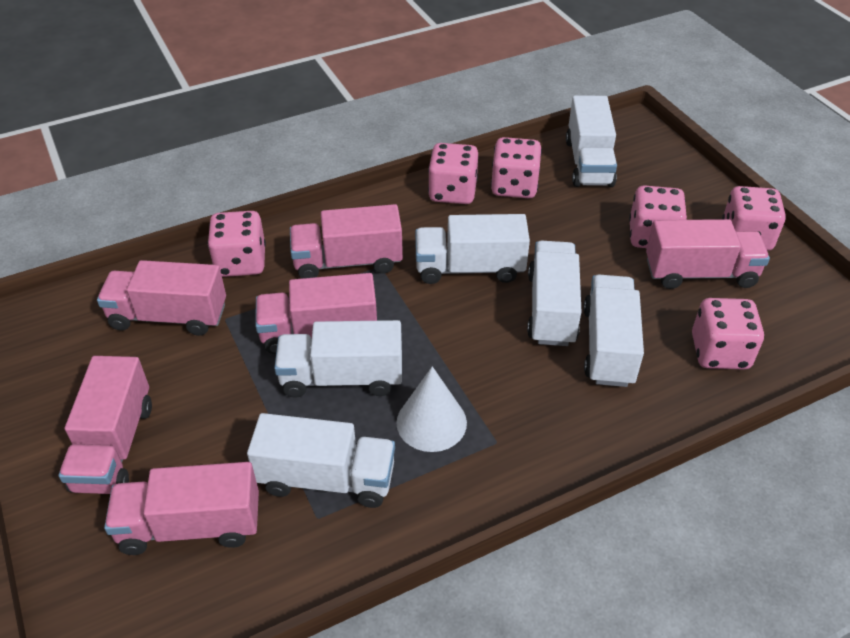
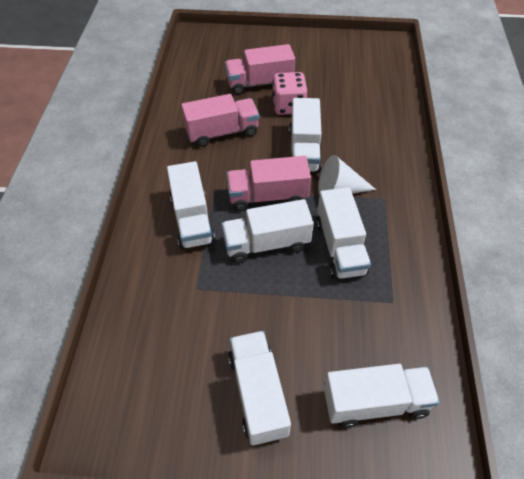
pink dice: [207,211,266,277] [428,143,478,204] [491,137,542,198] [629,185,687,248] [692,298,764,370] [722,186,786,251] = 6 -> [272,72,308,115] = 1
pink truck: [59,356,152,494] [97,260,226,336] [104,462,259,555] [255,273,377,354] [290,204,403,278] [646,219,770,289] = 6 -> [181,94,259,147] [225,44,295,95] [227,156,311,211] = 3

